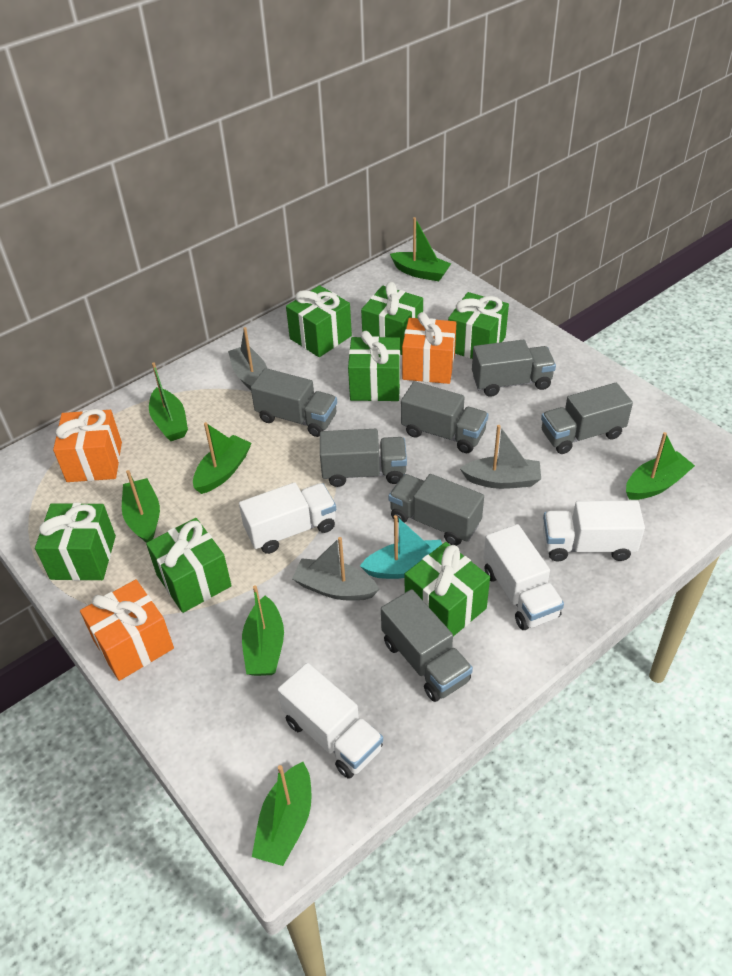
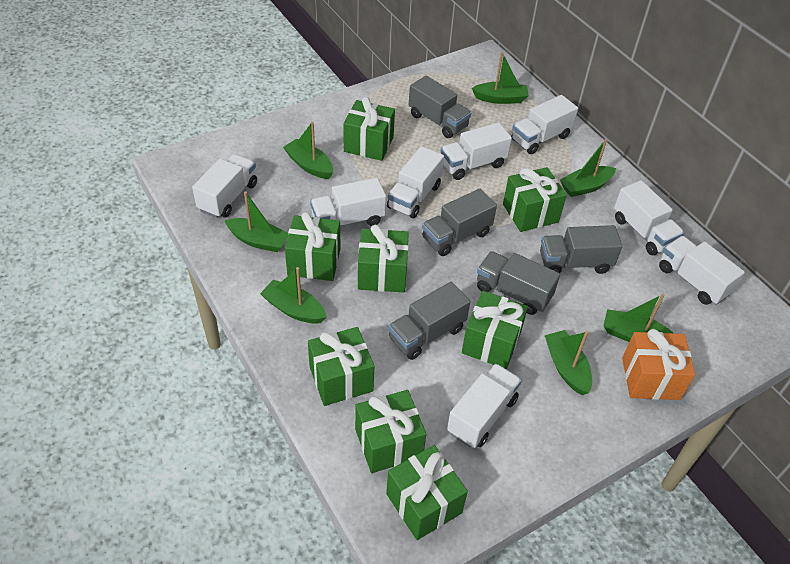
green gift: [35,503,116,581] [146,518,232,613] [286,285,352,357] [348,331,400,401] [361,282,423,355] [405,542,490,636] [448,292,509,359] = 7 -> [285,212,341,281] [308,327,374,406] [343,97,395,161] [355,390,426,473] [358,225,409,292] [386,445,468,540] [462,291,528,369] [503,167,567,232] = 8
grey boat: [228,327,267,390] [292,537,380,601] [460,425,541,489] = 3 -> none = 0
grey truck: [251,368,337,437] [320,429,407,487] [381,589,473,702] [389,474,484,546] [401,381,488,453] [472,340,556,397] [541,383,633,454] = 7 -> [388,282,470,360] [409,76,471,138] [422,189,497,256] [477,251,560,315] [540,225,622,274] = 5
orange gift: [53,409,122,482] [80,579,174,681] [402,312,456,384] = 3 -> [622,329,695,400] = 1
turquoise boat: [360,515,442,579] = 1 -> none = 0
white truck: [239,482,336,554] [277,663,383,779] [484,524,564,630] [543,500,645,562] = 4 -> [192,154,257,218] [310,178,386,226] [387,146,444,219] [440,122,512,180] [447,363,522,448] [511,95,578,154] [614,180,684,255] [659,236,745,305] = 8

